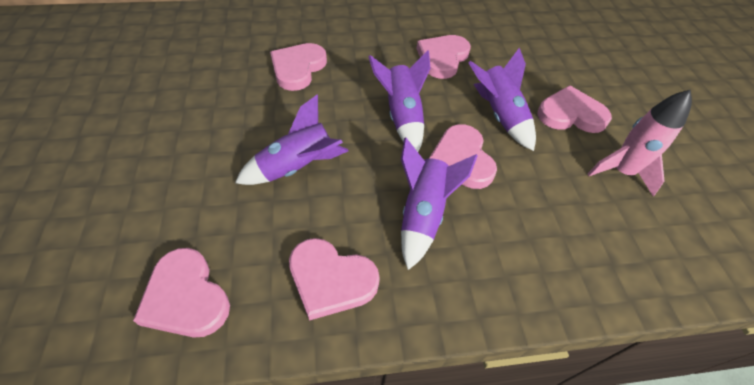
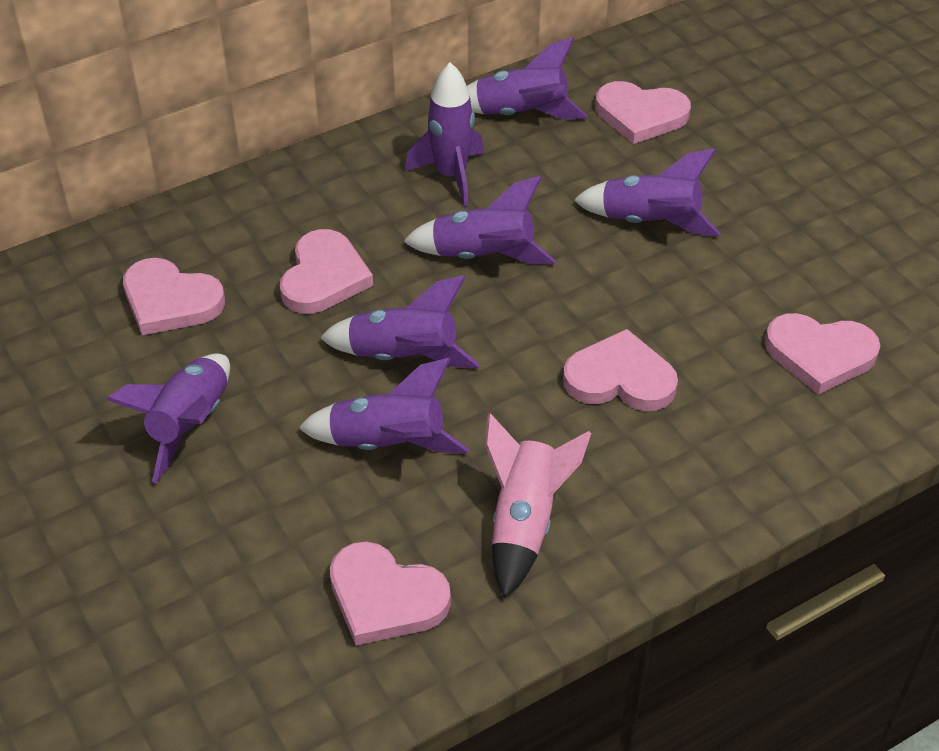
purple rocket: [235,94,348,185] [369,50,431,152] [401,137,477,270] [468,47,536,151] = 4 -> [106,354,230,483] [298,358,469,453] [320,275,480,368] [403,176,556,264] [405,62,484,206] [467,37,588,120] [574,148,721,236] = 7

